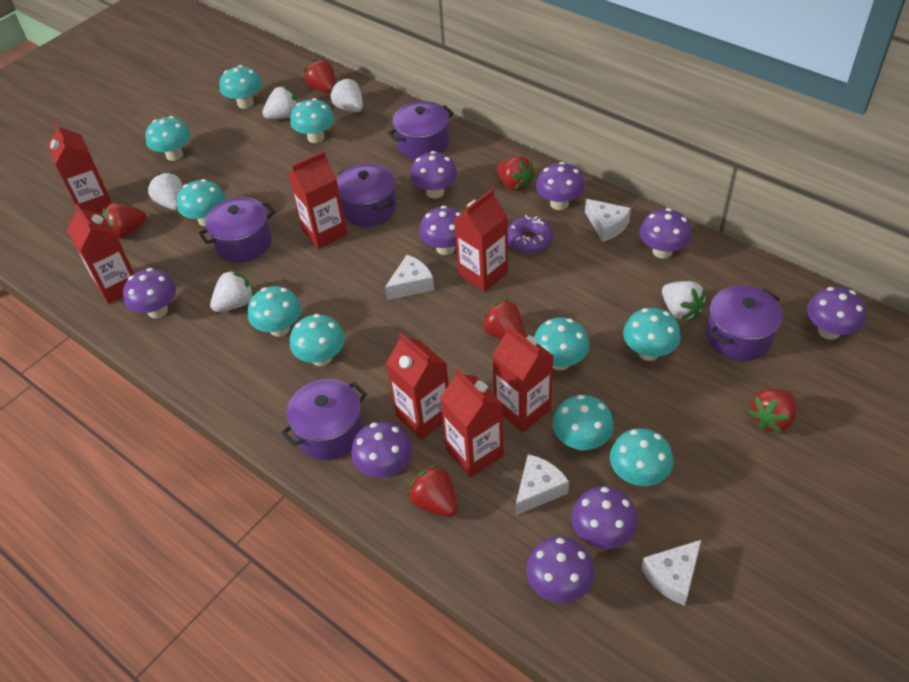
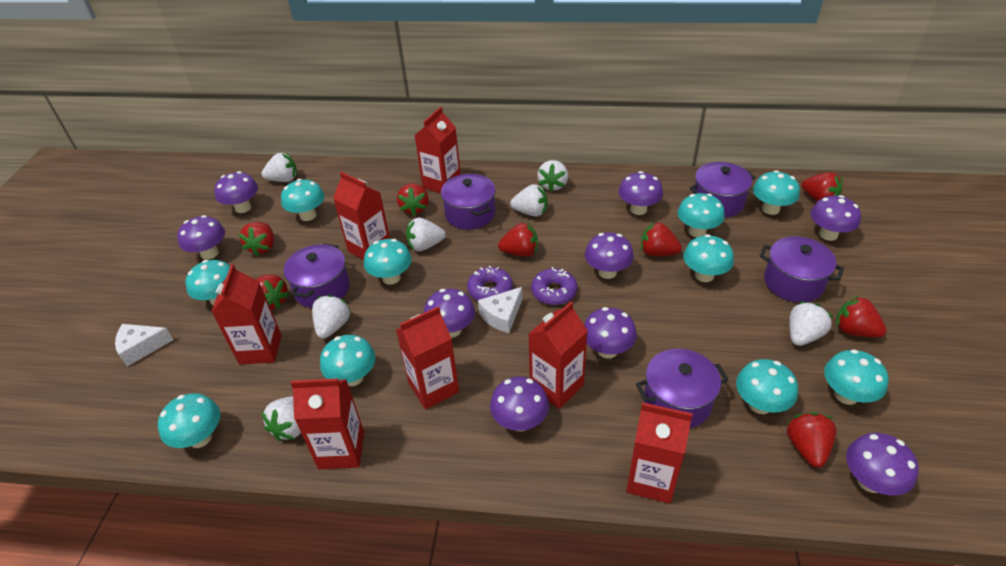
purple donut: [507,215,553,253] = 1 -> [467,266,513,301] [531,267,577,305] = 2
red strawberry: [103,203,146,239] [304,59,336,93] [408,464,458,517] [481,299,525,340] [497,156,535,191] [748,388,796,433] = 6 -> [239,222,274,256] [256,274,289,309] [397,183,429,216] [498,223,538,257] [641,221,682,256] [786,412,837,468] [802,172,843,202] [836,296,887,338] = 8
white cheese: [385,255,434,300] [516,454,569,515] [585,199,631,242] [641,540,701,606] = 4 -> [115,324,173,367] [478,287,522,333] = 2
white strawberry: [147,172,183,210] [210,270,255,312] [262,86,298,119] [330,78,363,112] [662,281,706,320] = 5 -> [261,153,297,182] [261,396,301,441] [312,295,351,339] [406,218,446,251] [510,184,547,217] [537,160,568,192] [790,301,833,346] = 7

